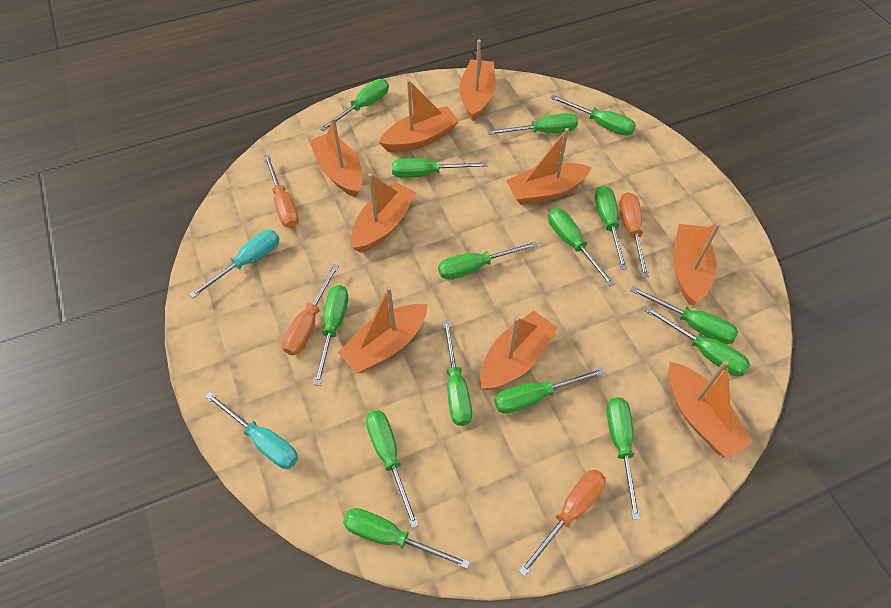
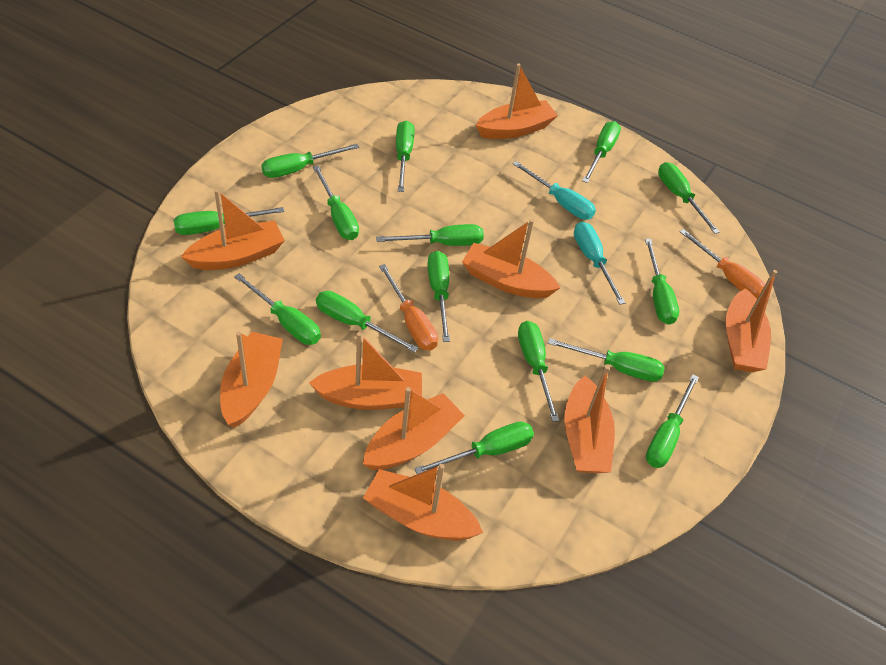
orange screwdriver: [264,155,299,228] [282,264,339,355] [519,470,606,576] [619,192,649,277] = 4 -> [379,264,438,351] [679,229,765,299] = 2

